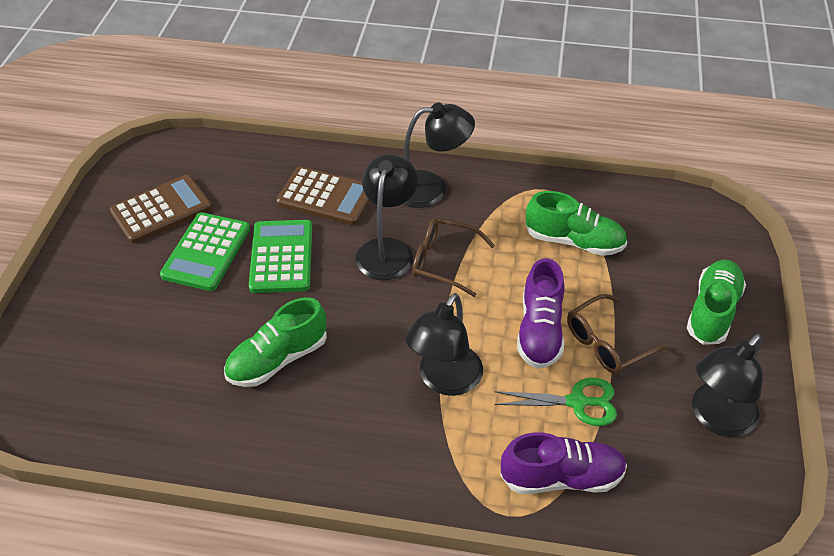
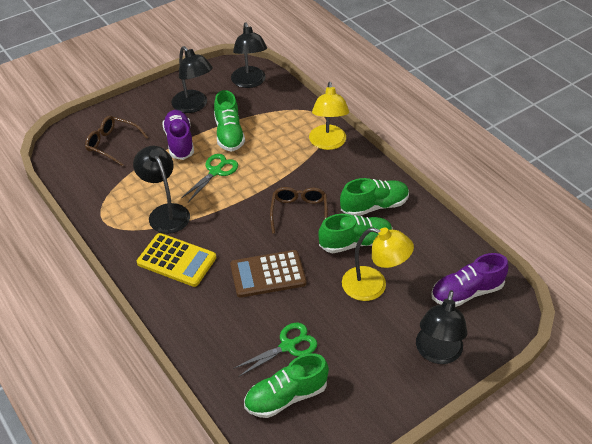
brown calculator: [110,175,212,244] [276,166,370,225] = 2 -> [230,250,307,298] = 1
green calculator: [160,212,250,291] [249,220,312,293] = 2 -> none = 0
green scissors: [494,378,617,426] = 1 -> [181,154,238,202] [233,322,317,377] = 2
green shoe: [224,297,327,387] [525,191,627,256] [687,260,746,345] = 3 -> [214,90,245,152] [244,353,329,418] [318,214,393,253] [340,178,409,216] = 4
yellow calculator: none = 0 -> [137,233,216,287] = 1
yellow lamp: none = 0 -> [309,82,349,150] [342,228,414,301] = 2

